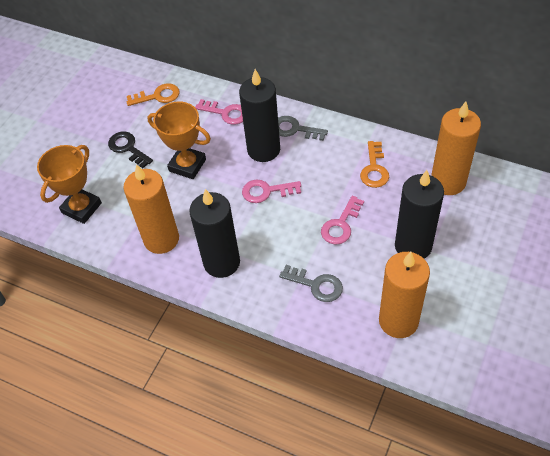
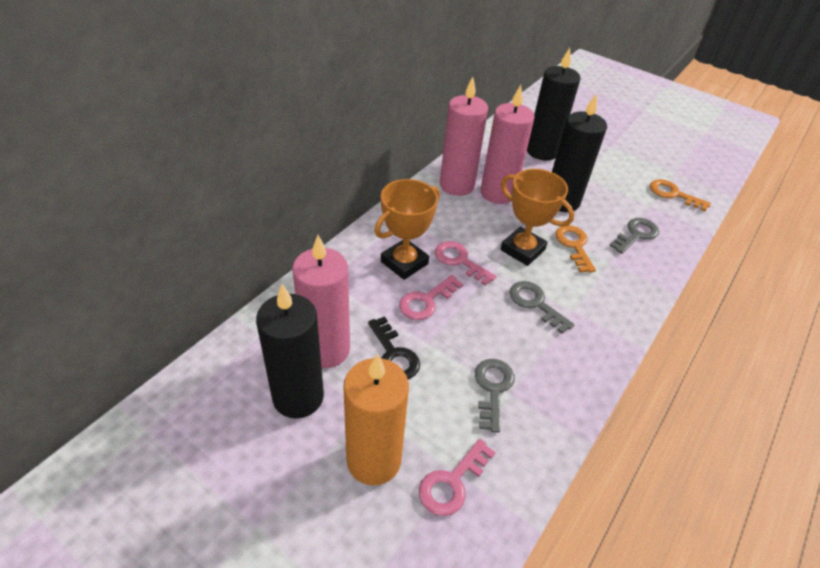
grey key: [278,116,328,141] [279,265,343,302] = 2 -> [475,359,515,433] [509,281,574,334] [609,218,659,254] = 3
orange candle: [123,164,179,254] [379,252,430,338] [431,101,481,195] = 3 -> [343,354,409,485] = 1
pink candle: none = 0 -> [292,235,350,368] [440,77,488,196] [480,85,534,204] = 3

